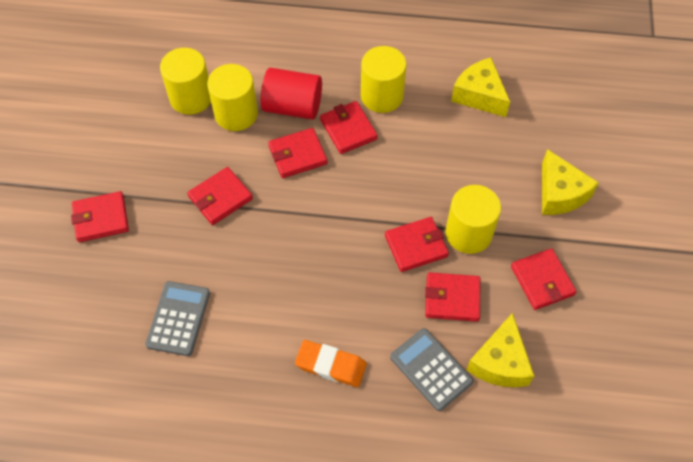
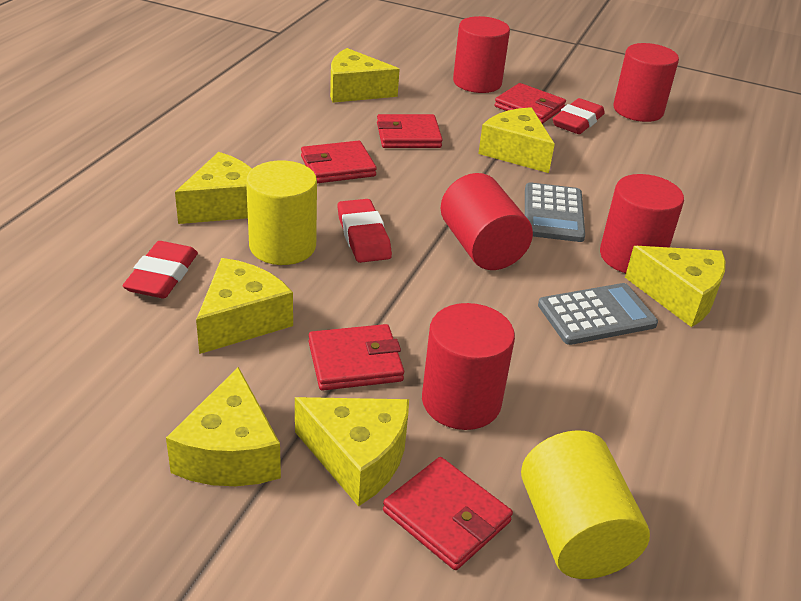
orange eraser: [295,340,366,387] = 1 -> none = 0
red cylinder: [261,68,322,119] = 1 -> [422,303,515,430] [441,173,533,270] [453,16,510,93] [600,174,684,273] [613,43,679,122] = 5
red eraser: none = 0 -> [122,241,198,298] [337,199,392,263] [552,98,605,134] = 3
red wallet: [71,191,129,242] [187,167,253,225] [268,128,327,178] [320,101,378,154] [385,217,449,272] [425,272,480,322] [511,248,577,310] = 7 -> [301,141,377,183] [309,324,404,391] [377,114,443,148] [383,457,513,570] [494,83,566,124] = 5
yellow cheese: [451,58,510,117] [466,313,534,387] [542,149,599,215] = 3 -> [166,367,281,486] [175,152,252,224] [196,258,293,354] [295,397,409,506] [330,48,400,103] [478,107,555,173] [625,246,725,327] = 7
yellow cylinder: [160,48,211,115] [207,64,258,131] [361,46,407,113] [446,185,501,254] = 4 -> [246,161,317,265] [521,430,650,579] = 2

